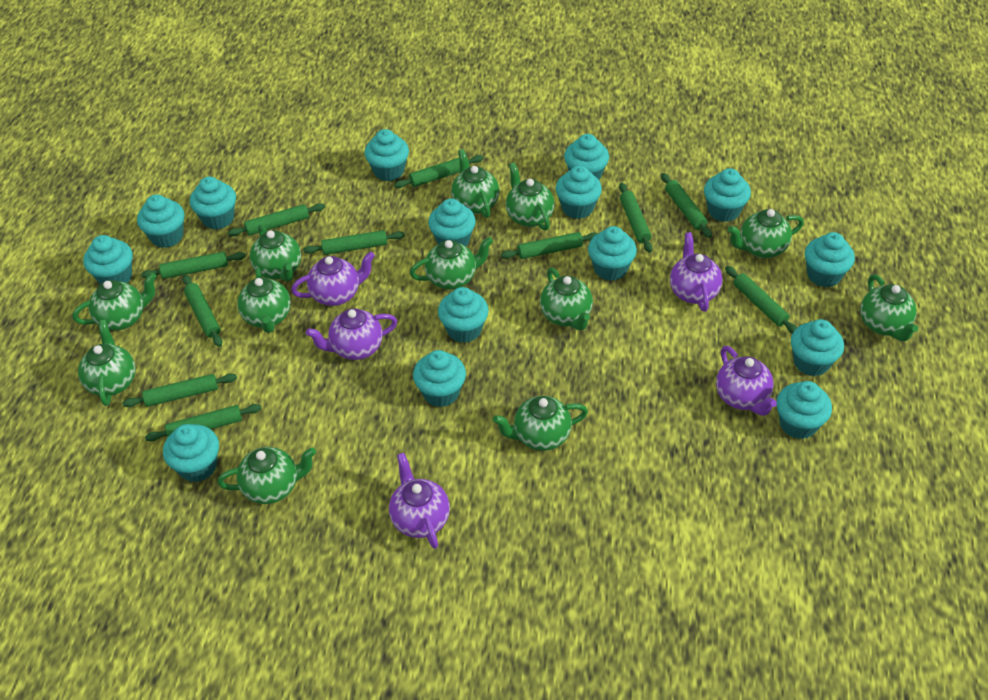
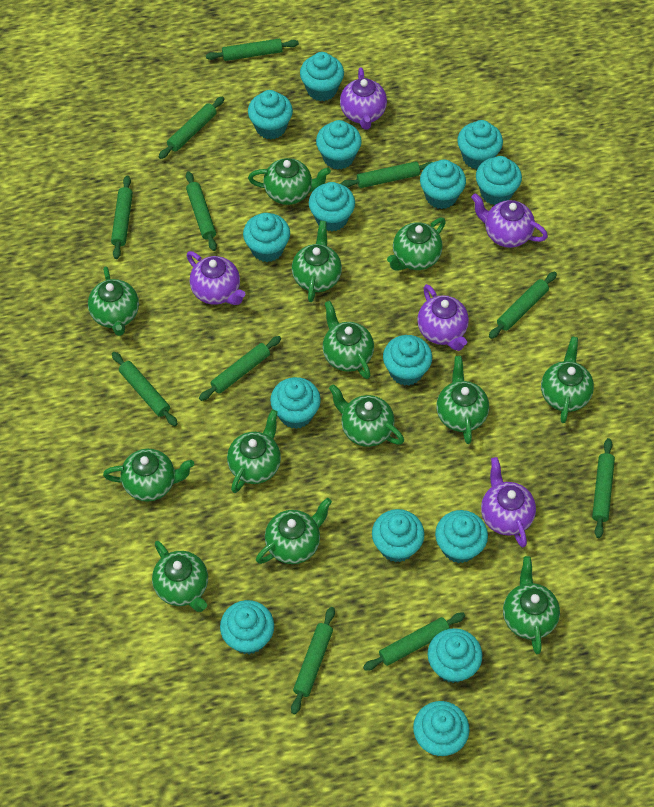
green teapot: [72,273,157,330] [78,320,136,406] [217,447,316,504] [237,268,291,333] [250,225,301,281] [410,237,493,289] [451,149,499,218] [493,396,588,451] [506,162,555,231] [540,267,593,330] [728,209,804,258] [860,274,918,341] = 12 -> [88,267,139,336] [103,449,194,501] [152,541,208,612] [227,410,281,493] [248,158,331,205] [256,498,332,564] [292,221,342,302] [323,301,374,379] [329,384,404,447] [387,218,446,270] [436,356,489,444] [503,556,560,654] [541,337,594,423] = 13

